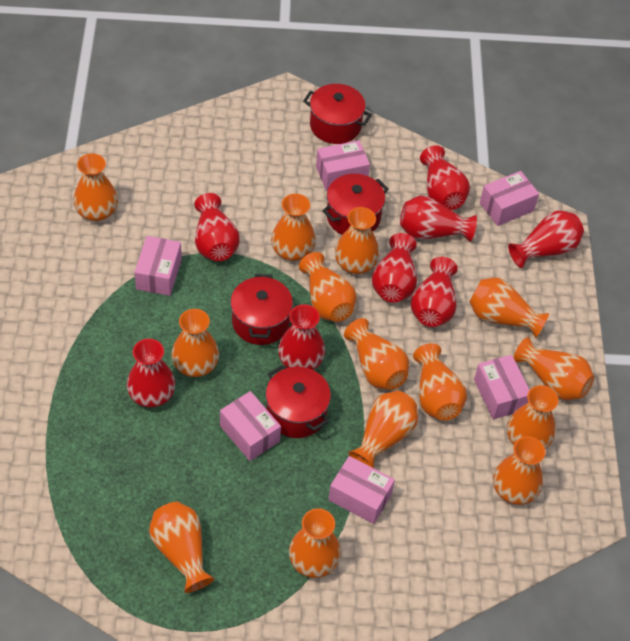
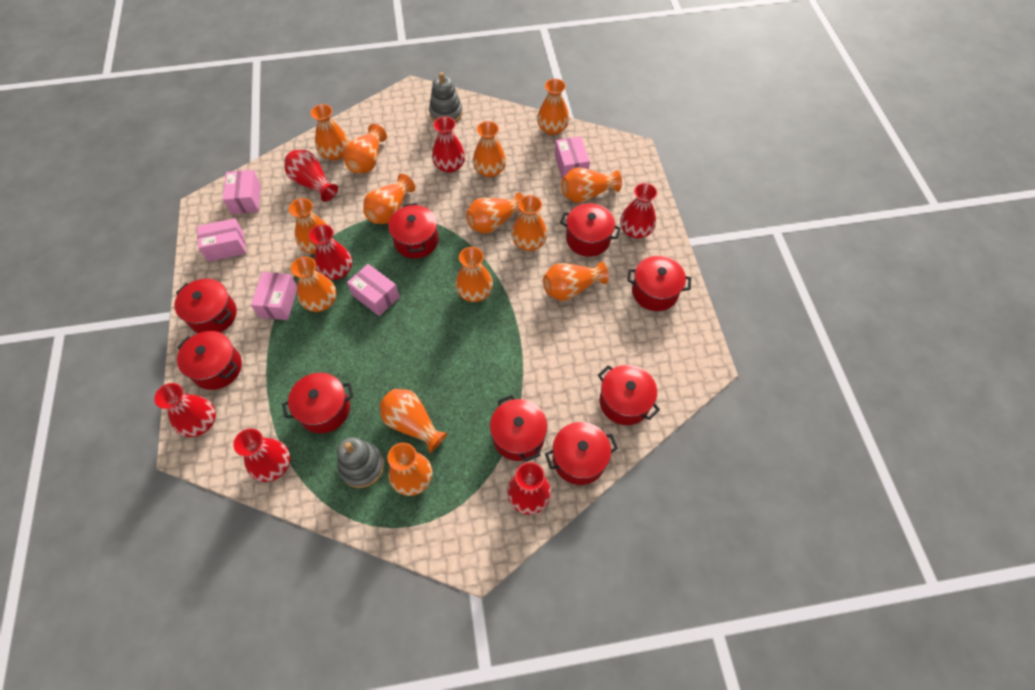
grey stacking toy: none = 0 -> [337,437,384,488] [429,72,463,123] = 2
pink box: [135,236,182,296] [220,391,281,461] [316,140,370,191] [328,456,395,524] [474,355,530,419] [480,171,539,226] = 6 -> [197,218,246,262] [223,170,261,214] [251,272,297,320] [347,264,400,316] [555,136,590,178] = 5
red pot: [230,274,293,345] [266,365,331,438] [303,84,372,144] [322,174,389,235] = 4 -> [174,279,237,333] [177,331,242,390] [282,373,354,433] [388,203,438,259] [490,395,547,462] [545,422,618,485] [560,203,621,257] [598,365,660,425] [627,256,691,311] = 9
red vase: [127,339,175,407] [194,193,240,261] [278,304,325,370] [372,233,417,303] [400,196,477,242] [411,257,458,327] [420,145,470,210] [508,210,584,268] = 8 -> [154,383,216,437] [233,428,290,482] [285,150,338,202] [309,224,352,280] [432,116,465,173] [507,462,551,515] [620,183,658,239] = 7

